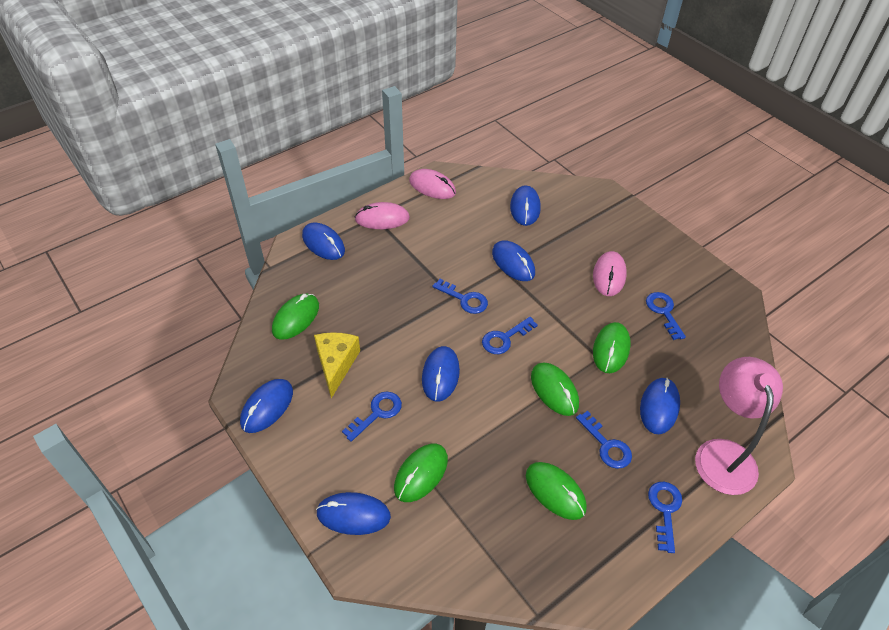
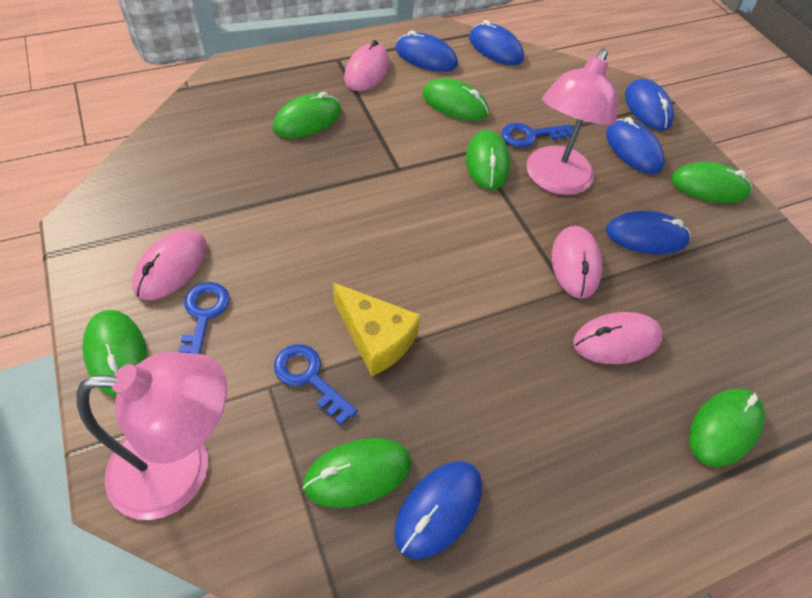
blue key: [342,392,402,442] [432,279,488,314] [482,317,538,354] [576,411,632,469] [646,292,686,340] [648,482,682,553] = 6 -> [178,282,230,354] [274,344,358,425] [502,123,573,147] = 3
blue mouse: [240,379,293,433] [302,222,345,260] [316,492,391,535] [422,346,460,402] [492,240,535,281] [510,185,541,226] [640,378,680,434] = 7 -> [394,461,482,559] [396,30,458,72] [469,20,524,65] [606,117,665,174] [606,211,691,254] [625,79,674,131] = 6
green mouse: [272,293,319,340] [394,444,448,502] [526,462,587,520] [531,363,579,416] [593,322,631,373] = 5 -> [82,310,147,397] [273,92,341,138] [302,438,412,508] [422,78,489,121] [466,130,510,190] [671,162,752,203] [689,388,765,467] = 7
pink lamp: [695,357,783,495] = 1 -> [76,352,227,520] [527,48,617,195] = 2
pink mouse: [355,202,410,229] [409,169,456,199] [593,251,627,296] = 3 -> [132,229,207,300] [344,40,390,91] [552,226,602,299] [573,312,663,364] = 4

